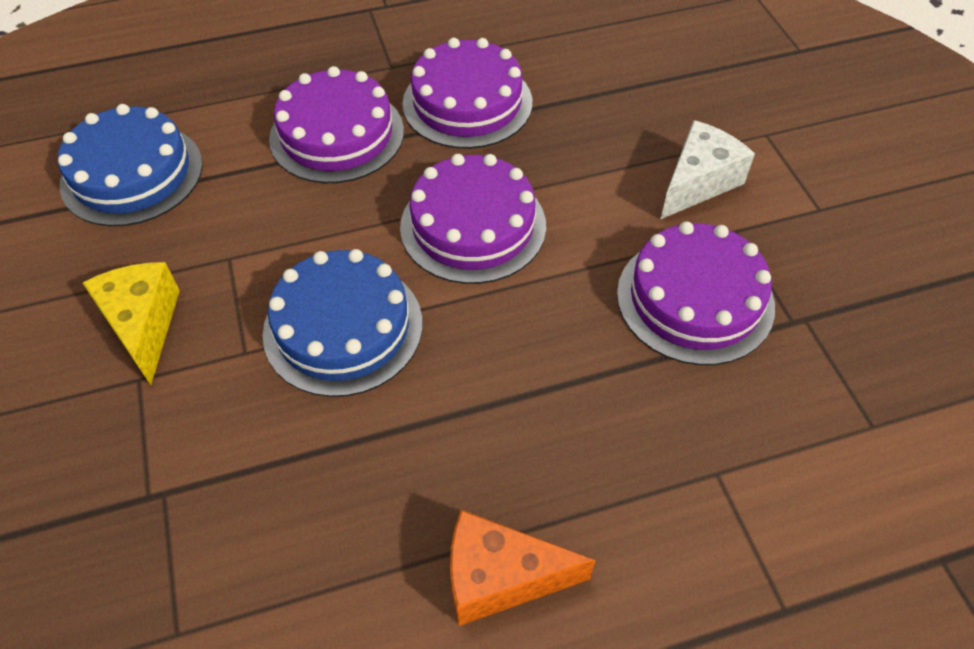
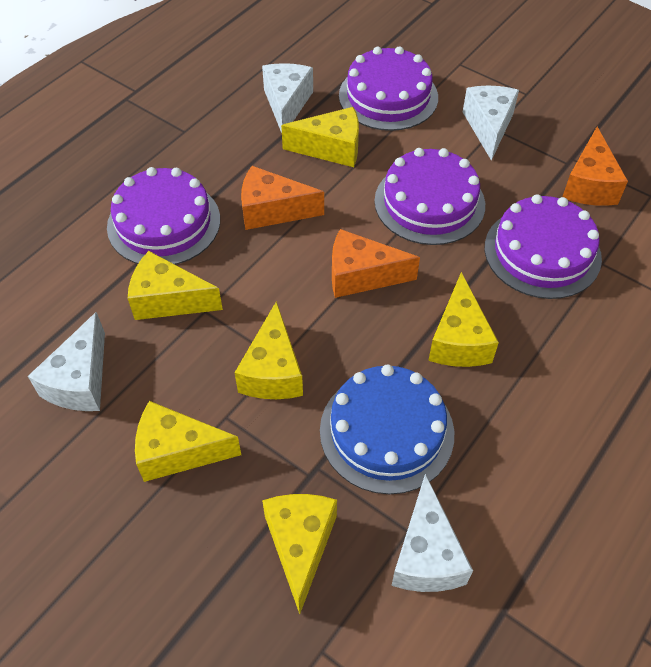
blue cake: [58,104,203,227] [262,249,422,397] = 2 -> [320,364,454,494] = 1
orange cheese: [450,510,596,626] = 1 -> [241,166,324,230] [332,229,420,298] [562,127,628,206] = 3
white cheese: [661,120,755,219] = 1 -> [28,312,105,411] [262,63,313,133] [391,474,473,592] [463,86,519,161] = 4
yellow cheese: [82,262,180,385] = 1 -> [128,251,223,320] [135,401,241,482] [235,301,303,399] [262,494,337,614] [281,107,359,167] [428,272,499,367] = 6

